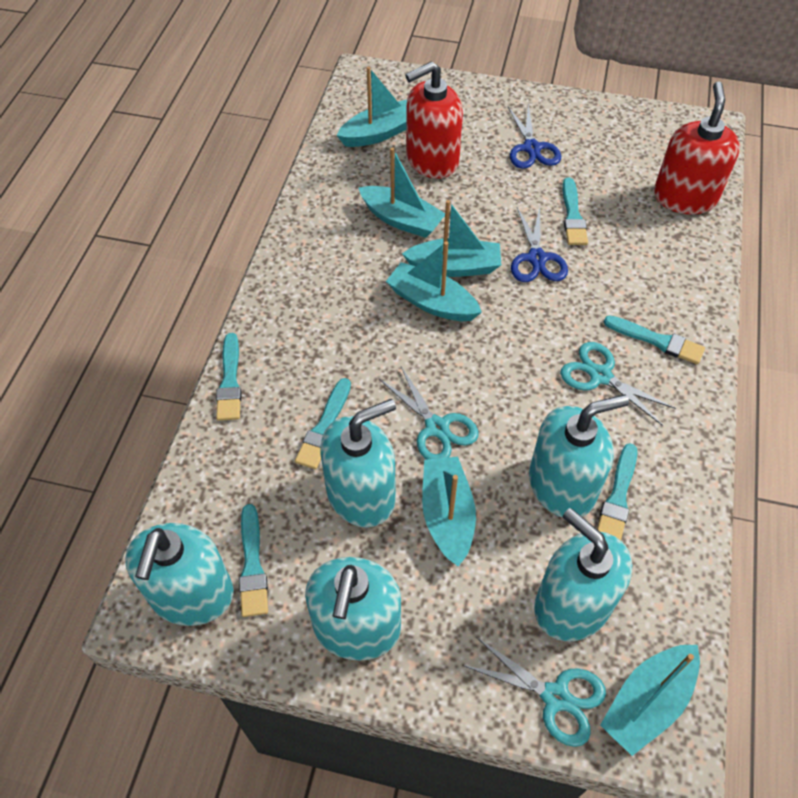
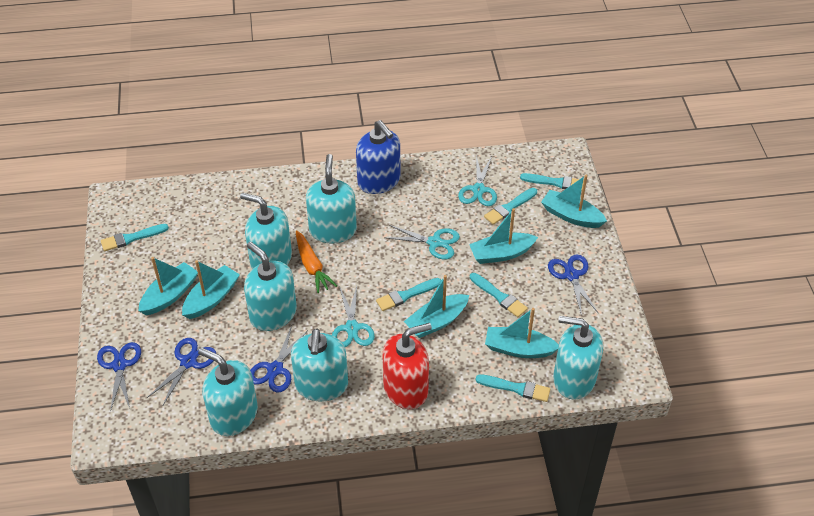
blue scissors: [508,104,561,169] [511,207,568,282] = 2 -> [97,342,141,412] [147,338,216,405] [250,325,308,392] [548,255,598,316] = 4
blue soap dispenser: none = 0 -> [356,120,400,194] = 1
orange carrot: none = 0 -> [296,230,337,293] = 1
red soap dispenser: [405,61,463,179] [654,82,740,215] = 2 -> [383,323,432,409] = 1
turquoise soap dispenser: [125,523,234,626] [305,557,401,661] [320,399,396,528] [529,394,629,517] [534,508,632,641] = 5 -> [198,348,258,436] [240,192,292,269] [244,242,297,331] [291,328,348,402] [306,154,357,244] [553,316,603,400] = 6

